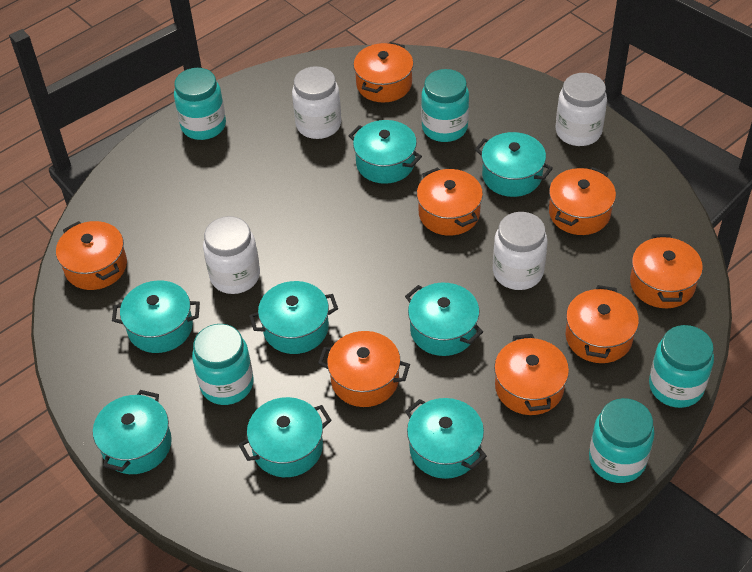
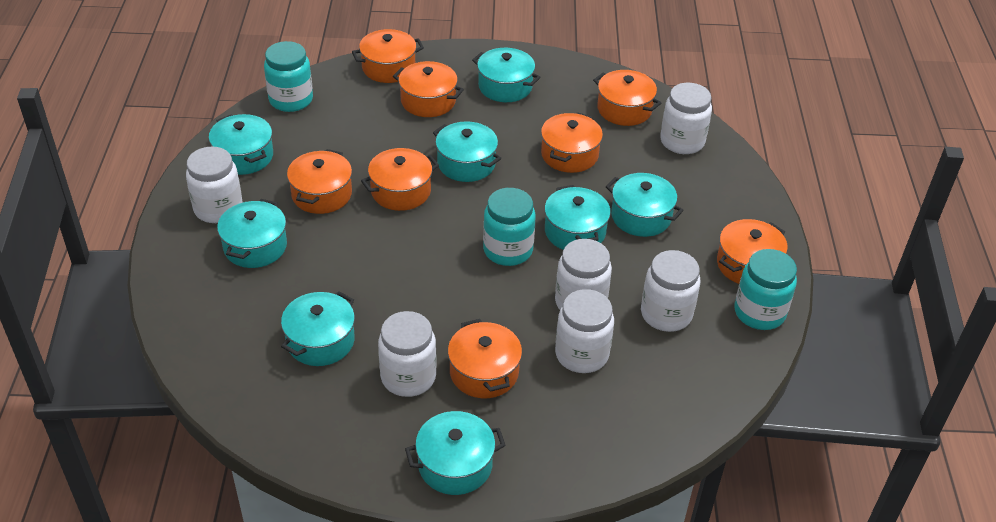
turquoise jar: [174,68,226,140] [192,324,254,405] [421,69,469,142] [589,398,655,483] [649,325,714,408] = 5 -> [264,41,313,112] [483,188,536,266] [734,249,797,330] = 3
white jar: [203,216,260,294] [292,66,341,139] [493,212,547,290] [555,73,607,146] = 4 -> [186,147,243,223] [378,311,437,397] [555,239,612,310] [555,289,614,373] [641,250,700,332] [660,83,712,154] = 6

